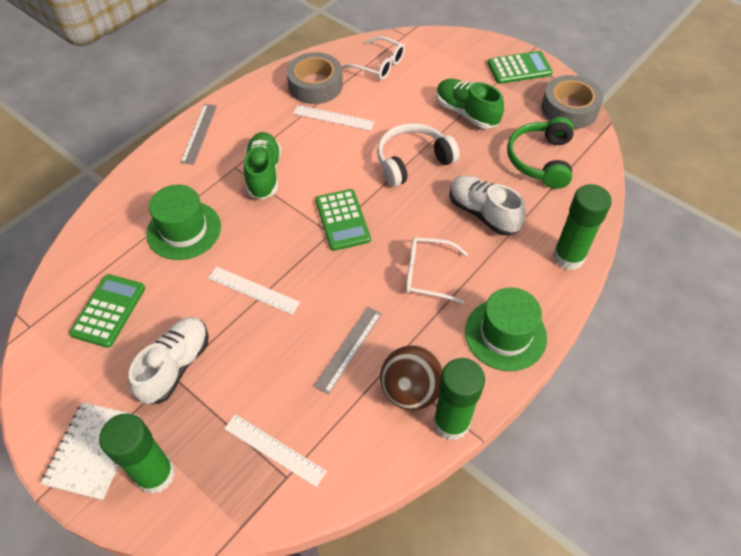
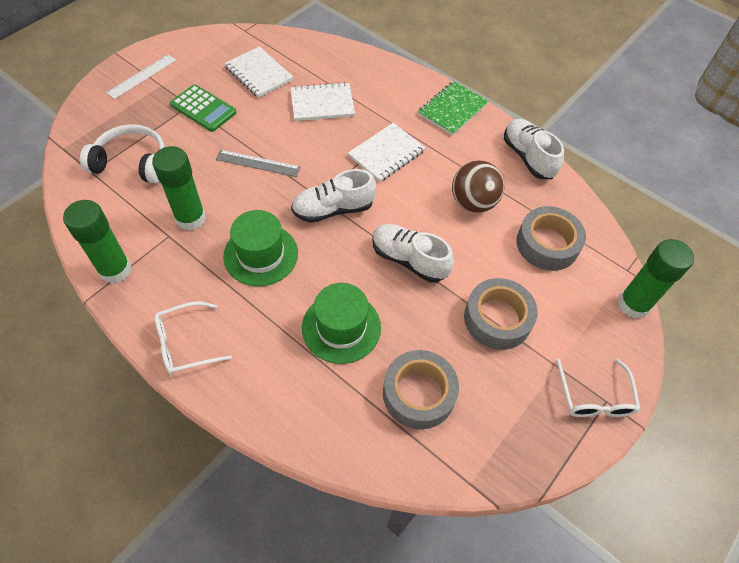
green calculator: [69,274,145,348] [315,189,371,251] [487,51,553,84] = 3 -> [170,84,237,132] = 1
green headphones: [507,117,574,189] = 1 -> none = 0
green notebook: none = 0 -> [418,81,489,136] = 1
green shoe: [244,132,281,200] [436,79,504,129] = 2 -> none = 0
grey ruler: [180,104,217,165] [314,307,382,395] = 2 -> [216,150,301,177] = 1
grey tape: [287,52,343,104] [541,75,603,129] = 2 -> [383,350,459,429] [464,278,538,350] [516,206,586,271] = 3
white notebook: [41,402,140,500] = 1 -> [224,46,293,98] [290,82,355,121] [348,123,426,182] = 3
white ruler: [208,266,300,315] [224,414,327,487] [293,105,375,131] = 3 -> [106,55,176,99] = 1
white shoe: [129,317,209,404] [449,175,526,236] = 2 -> [291,169,376,223] [372,224,454,283] [504,119,564,179] = 3

